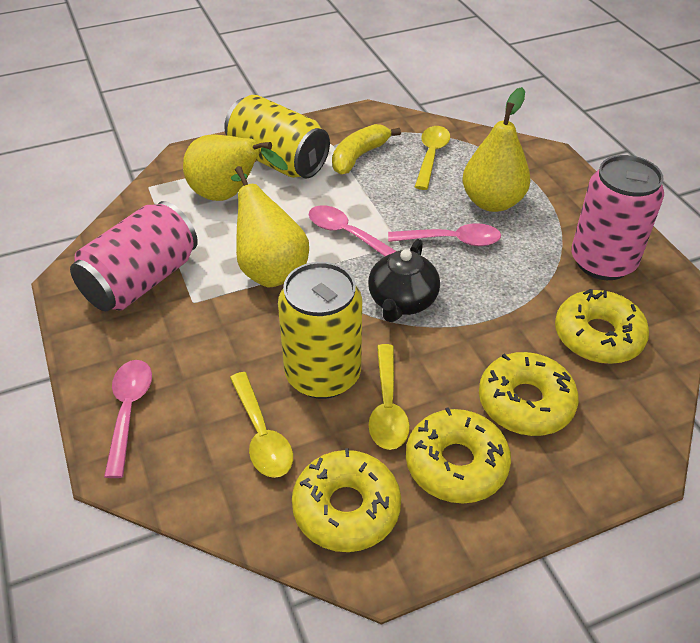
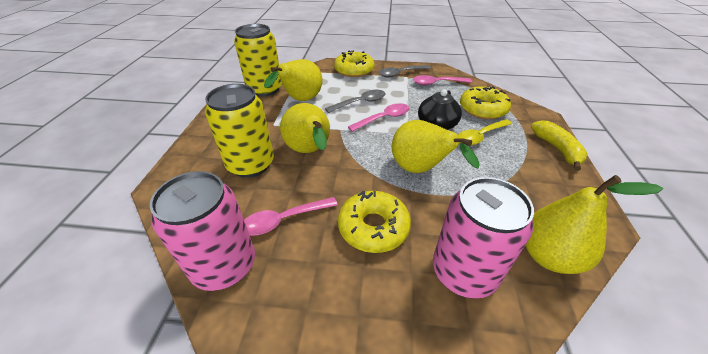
grey spoon: none = 0 -> [325,90,386,113] [379,65,431,77] = 2
yellow donut: [292,448,401,552] [406,407,511,503] [479,352,579,436] [555,289,649,364] = 4 -> [334,50,375,77] [338,191,411,253] [460,86,511,119] = 3
yellow pear: [183,134,288,201] [231,166,309,287] [463,87,530,212] = 3 -> [264,59,322,101] [280,103,330,153] [392,120,480,173] [525,175,663,274] = 4
yellow spoon: [230,372,293,478] [368,344,410,450] [415,126,450,190] = 3 -> [458,119,512,145] = 1

